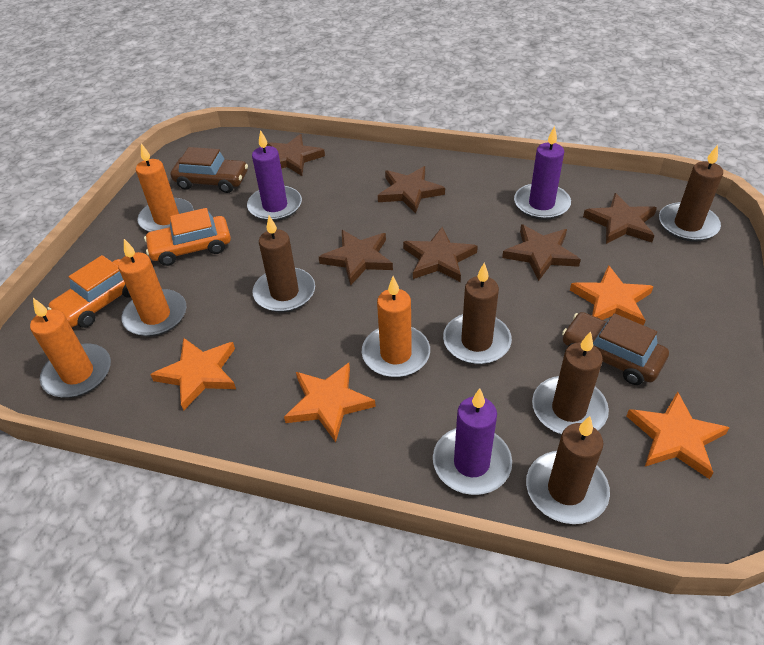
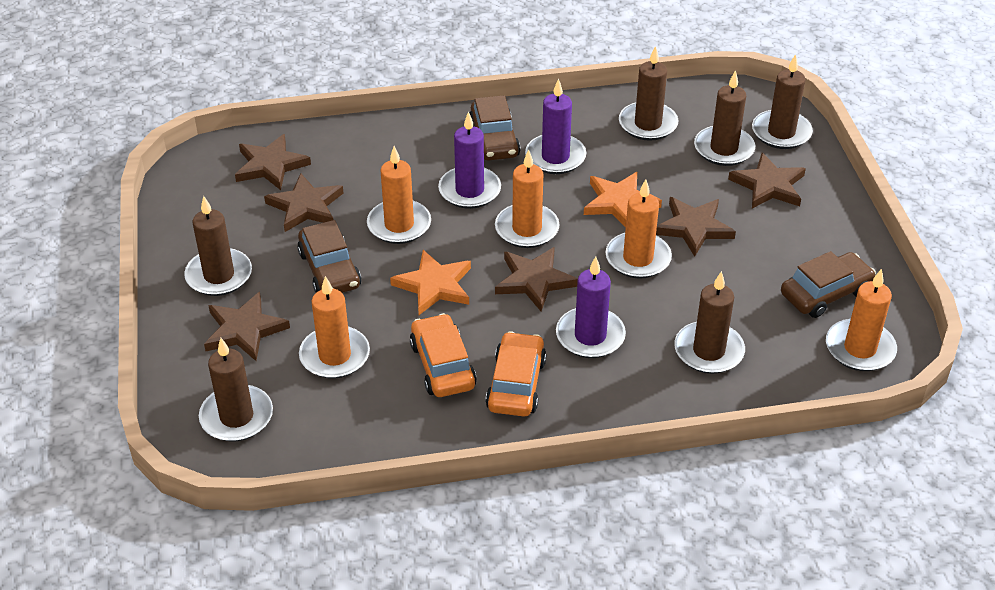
brown candle: [252,215,315,312] [443,262,512,365] [526,416,610,524] [532,331,609,435] [659,145,723,242] = 5 -> [184,196,252,296] [199,338,273,442] [619,46,678,141] [674,271,745,374] [694,70,755,166] [752,54,813,149] = 6
brown car: [170,147,248,193] [562,312,669,385] = 2 -> [297,220,361,293] [470,95,520,161] [781,251,876,318] = 3
orange candle: [30,298,111,398] [118,239,187,337] [136,143,194,232] [362,276,430,377] = 4 -> [299,276,370,379] [367,146,431,244] [495,150,560,248] [606,179,672,279] [826,269,897,371] = 5
orange star: [150,338,236,411] [284,363,376,442] [570,265,654,325] [627,392,730,479] = 4 -> [390,250,471,315] [584,172,662,228] = 2

